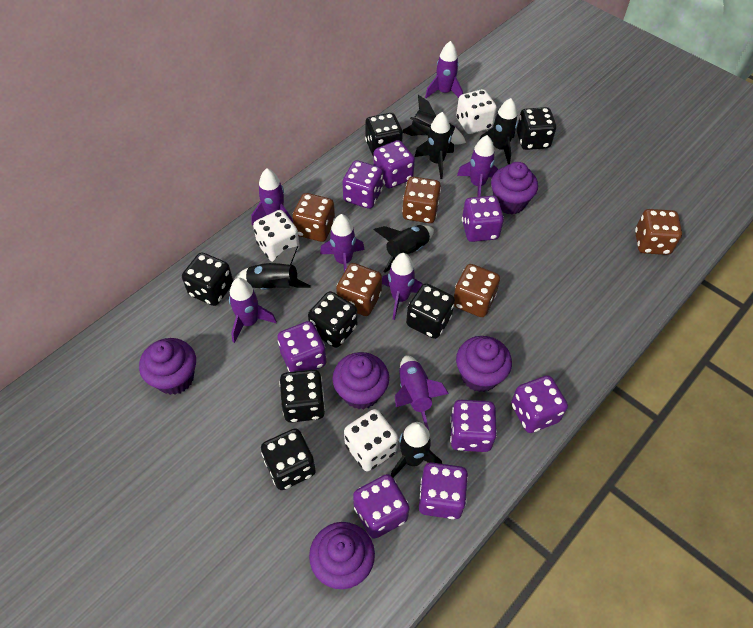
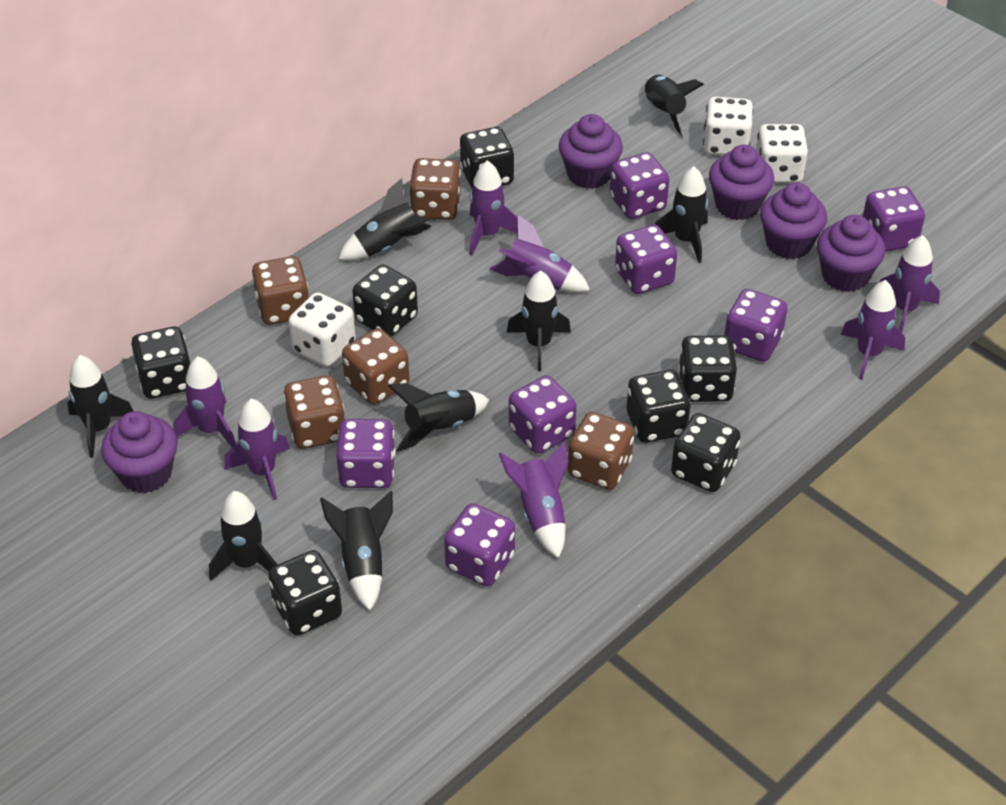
black rocket: [234,246,311,290] [374,225,434,273] [391,422,442,478] [402,95,466,145] [415,112,454,179] [479,98,518,164] = 6 -> [67,355,133,458] [209,491,278,581] [320,491,393,611] [338,178,431,261] [388,383,489,452] [507,270,571,371] [645,75,704,137] [655,166,708,263] = 8
purple dice: [277,321,326,372] [343,160,383,209] [353,474,409,539] [373,140,415,188] [419,462,468,519] [450,400,497,452] [462,196,504,242] [511,375,568,433] = 8 -> [336,419,396,488] [444,503,515,586] [509,376,576,454] [610,152,669,219] [615,225,677,294] [724,289,787,362] [863,187,925,252] = 7

